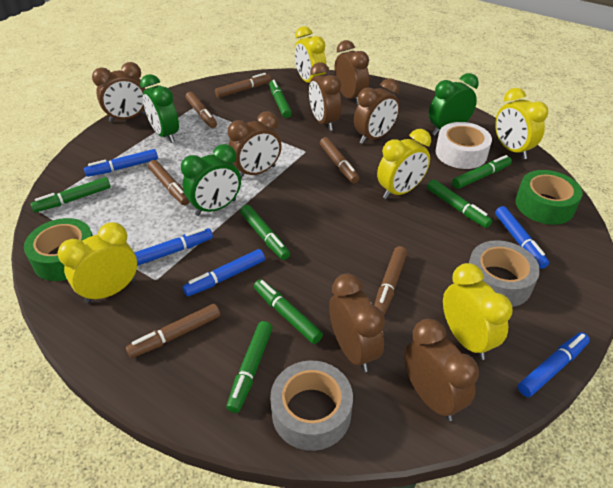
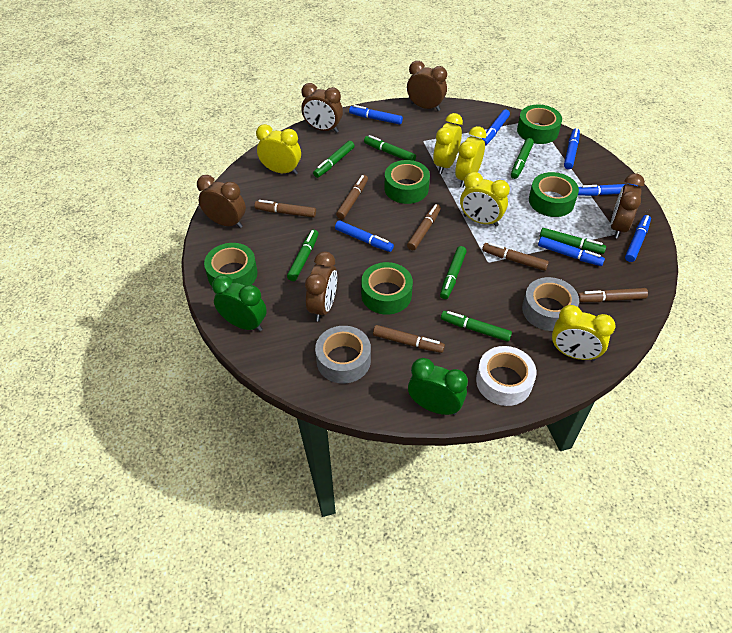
blue marker: [84,149,158,177] [134,228,213,266] [182,249,265,297] [495,206,549,269] [518,332,590,397] = 5 -> [335,220,394,252] [349,105,403,125] [482,109,510,145] [538,237,605,266] [564,128,580,169] [578,184,638,196] [625,215,651,262] = 7
brown clock: [92,62,146,122] [228,111,282,178] [309,62,341,131] [329,274,385,372] [334,40,369,105] [354,78,400,144] [404,319,479,421] = 7 -> [197,175,246,228] [301,83,343,133] [305,251,337,321] [407,61,447,111] [611,173,645,238] = 5
green clock: [140,74,179,143] [181,144,241,216] [429,73,479,136] = 3 -> [212,275,267,332] [408,358,468,415] = 2
green tape: [24,218,93,281] [515,170,582,225] = 2 -> [204,243,257,286] [361,262,413,315] [384,160,430,204] [517,105,562,144] [529,172,579,217] = 5

